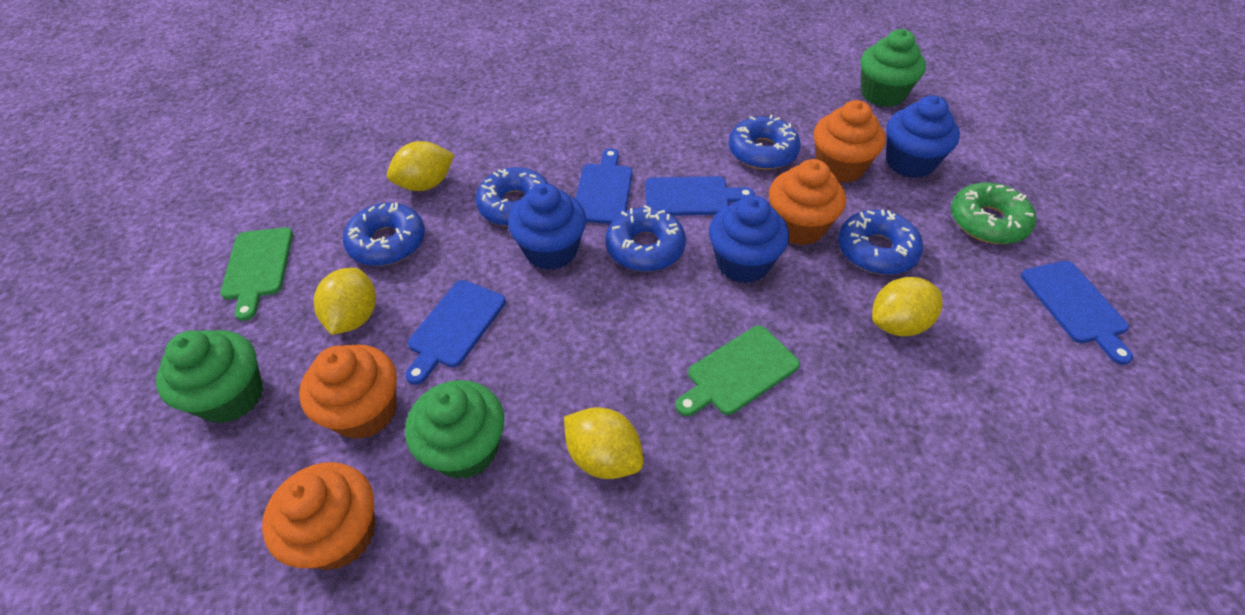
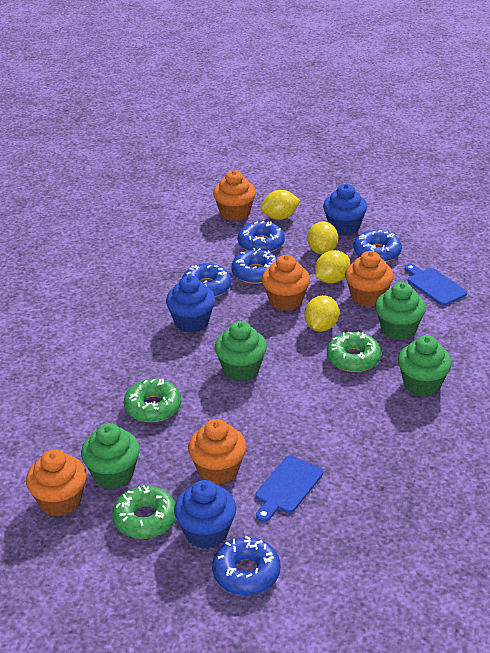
blue cutting board: [405,280,506,385] [576,148,632,224] [645,176,755,216] [1021,261,1133,365] = 4 -> [255,456,323,522] [405,264,467,306] = 2
green cupcake: [156,330,263,423] [405,380,504,479] [861,29,926,107] = 3 -> [81,423,140,489] [215,321,267,381] [375,282,426,340] [398,335,452,396] = 4
green cutting board: [220,227,293,321] [676,325,800,416] = 2 -> none = 0
green donut: [951,182,1036,244] = 1 -> [112,486,176,539] [124,379,181,422] [327,331,382,372] = 3
orange cupcake: [262,462,375,570] [299,344,397,439] [769,159,846,246] [814,100,886,183] = 4 -> [26,449,87,517] [188,419,247,484] [213,170,256,221] [262,255,310,311] [345,251,394,307] = 5

